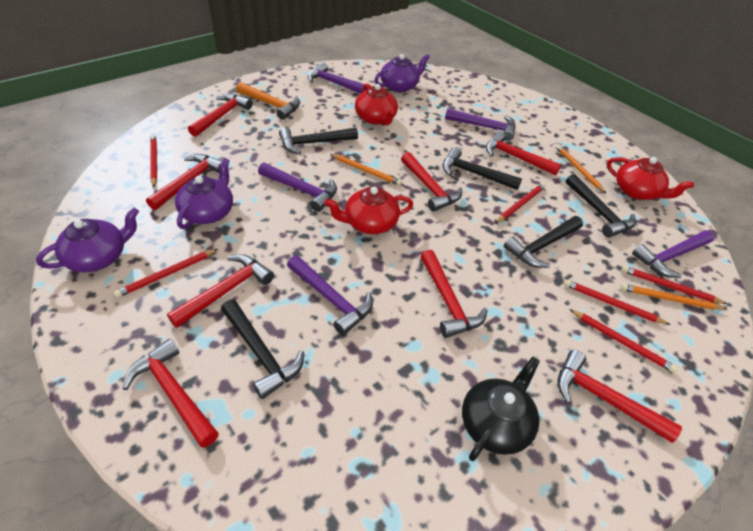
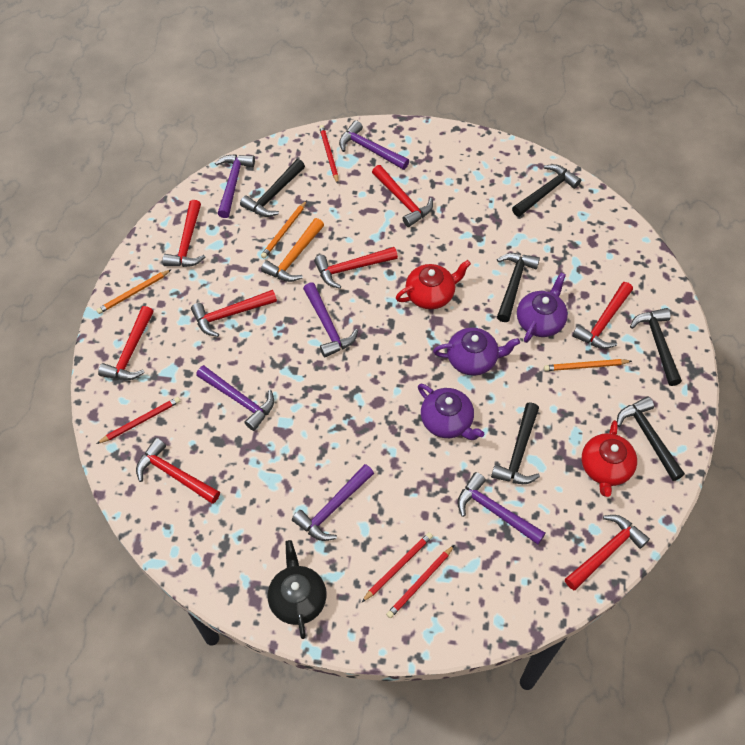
black hammer: [221,299,304,399] [279,127,358,154] [443,147,522,190] [504,216,583,268] [566,174,636,238] = 5 -> [240,159,305,217] [491,403,540,484] [497,253,540,322] [512,164,581,217] [617,396,685,481] [630,308,682,386] = 6
purple hammer: [258,163,337,212] [287,255,373,335] [307,62,368,94] [445,108,516,141] [632,230,714,278] = 5 -> [196,365,274,431] [215,154,255,218] [292,464,374,541] [303,282,358,357] [339,120,409,170] [457,472,546,544] = 6
red pencil: [114,249,218,298] [150,135,157,187] [495,183,546,223] [564,280,670,325] [569,309,678,373] [622,266,727,304] = 6 -> [97,397,180,444] [319,125,339,184] [362,532,433,602] [386,545,454,618] = 4
red teapot: [325,187,413,234] [355,84,398,125] [607,157,694,200] = 3 -> [396,260,471,309] [582,420,637,497] = 2

